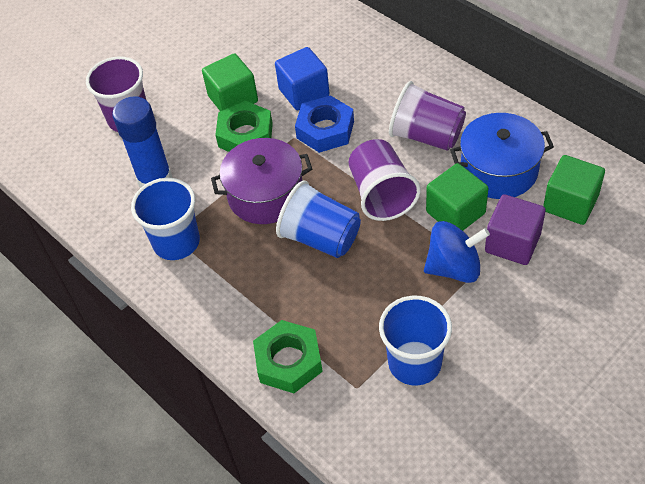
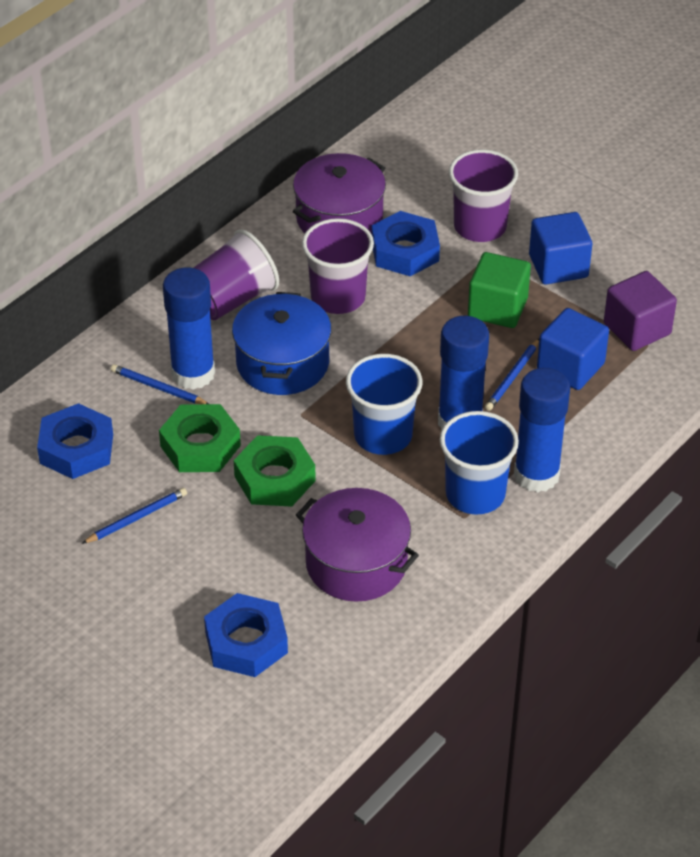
blue cube: [275,47,329,110] = 1 -> [529,212,592,285] [537,308,609,390] = 2
blue cup: [131,178,200,260] [276,180,361,258] [379,296,452,386] = 3 -> [346,354,423,455] [440,411,519,515] = 2
blue glue stick: [112,96,172,187] = 1 -> [163,267,215,390] [438,316,489,431] [514,368,570,493] = 3
blue nut: [295,95,354,153] = 1 -> [37,403,113,479] [204,593,288,677] [371,211,440,276] = 3
blue pencil: none = 0 -> [82,488,187,544] [111,364,209,404] [485,338,540,411] = 3
blue spinning top: [424,221,490,283] = 1 -> none = 0
green cube: [202,53,258,111] [426,163,488,231] [543,155,605,225] = 3 -> [468,252,531,328] = 1
purple pot: [211,138,312,224] = 1 -> [293,153,386,233] [296,488,419,602] = 2

